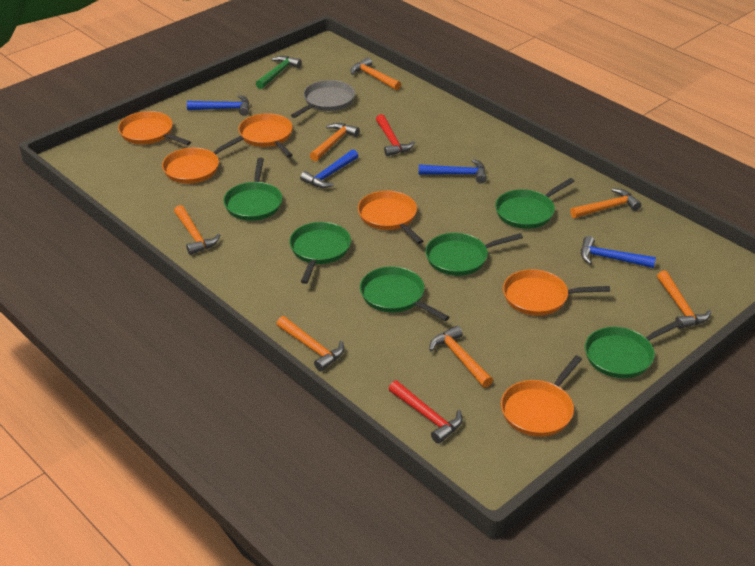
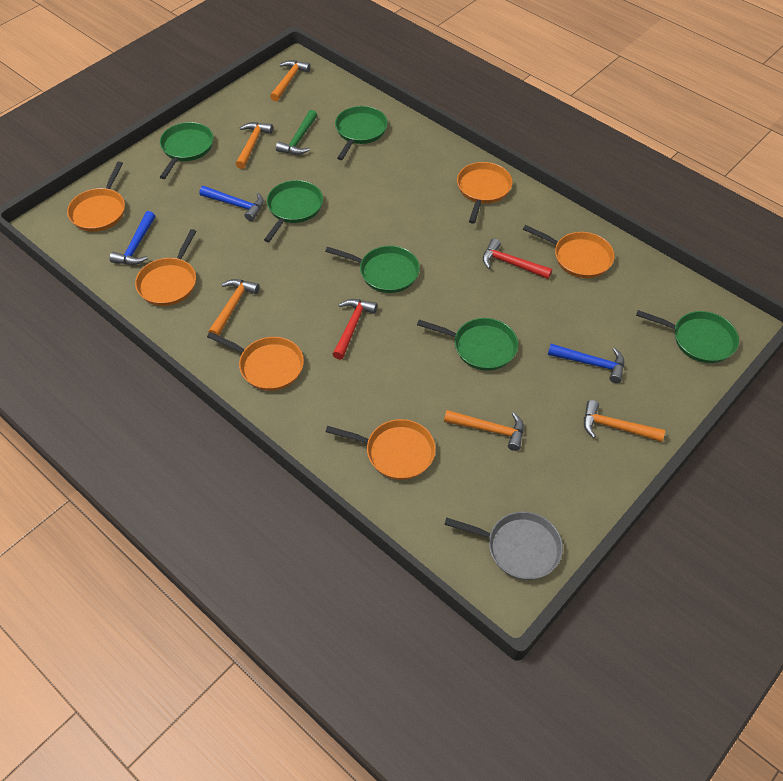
blue hammer: [187,95,249,116] [300,149,358,188] [419,159,486,183] [581,236,656,268] = 4 -> [109,211,155,265] [199,186,264,221] [548,344,624,383] = 3
orange hammer: [174,205,220,255] [277,316,344,371] [310,123,360,161] [350,57,401,90] [429,326,493,388] [570,188,641,218] [657,270,711,329] = 7 -> [209,279,260,336] [236,122,273,169] [270,60,311,101] [444,410,524,451] [584,400,665,442] = 5

